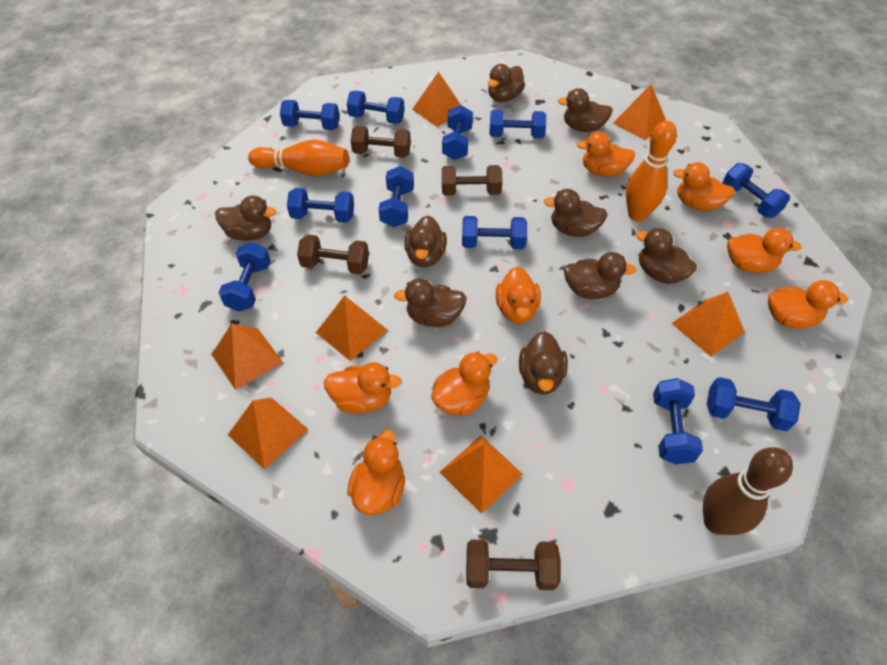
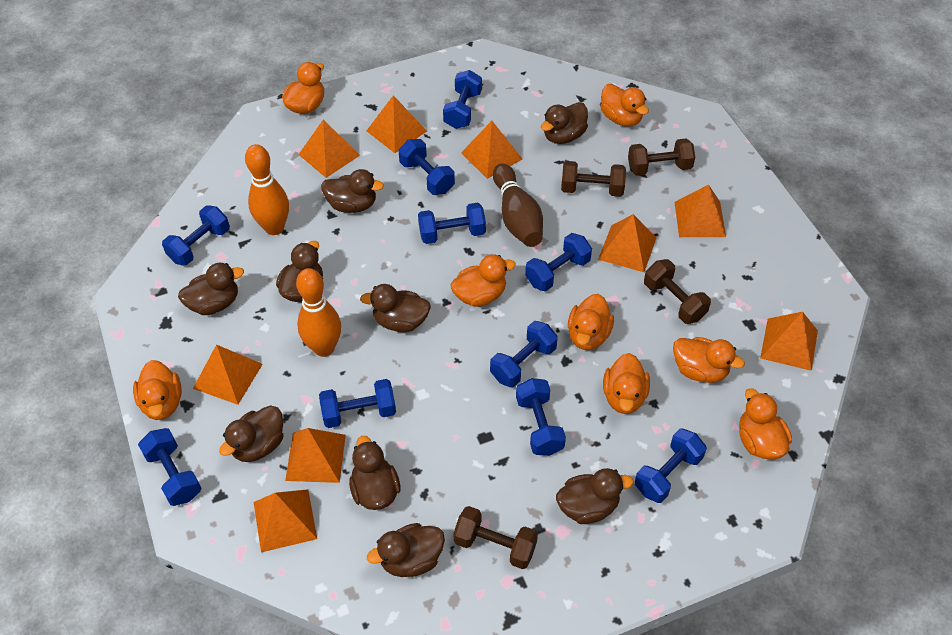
blue dumbbell: [218,242,271,312] [280,100,339,130] [287,188,354,223] [347,91,405,124] [379,166,414,227] [442,105,473,160] [462,216,527,249] [490,110,546,138] [653,378,703,464] [707,377,801,431] [722,163,790,218] = 11 -> [138,428,202,506] [162,205,230,266] [319,379,396,428] [398,139,455,195] [418,203,486,244] [443,70,482,129] [490,321,558,387] [516,378,566,456] [525,233,592,291] [635,429,707,503] = 10
orange pyramid: [211,323,283,390] [228,397,308,469] [316,295,387,361] [412,72,461,127] [440,436,523,514] [613,85,666,140] [672,292,745,357] = 7 -> [193,344,263,405] [254,489,317,552] [285,428,346,483] [298,120,360,178] [367,95,427,153] [461,121,522,179] [598,214,657,272] [674,184,726,237] [760,312,818,371] = 9

